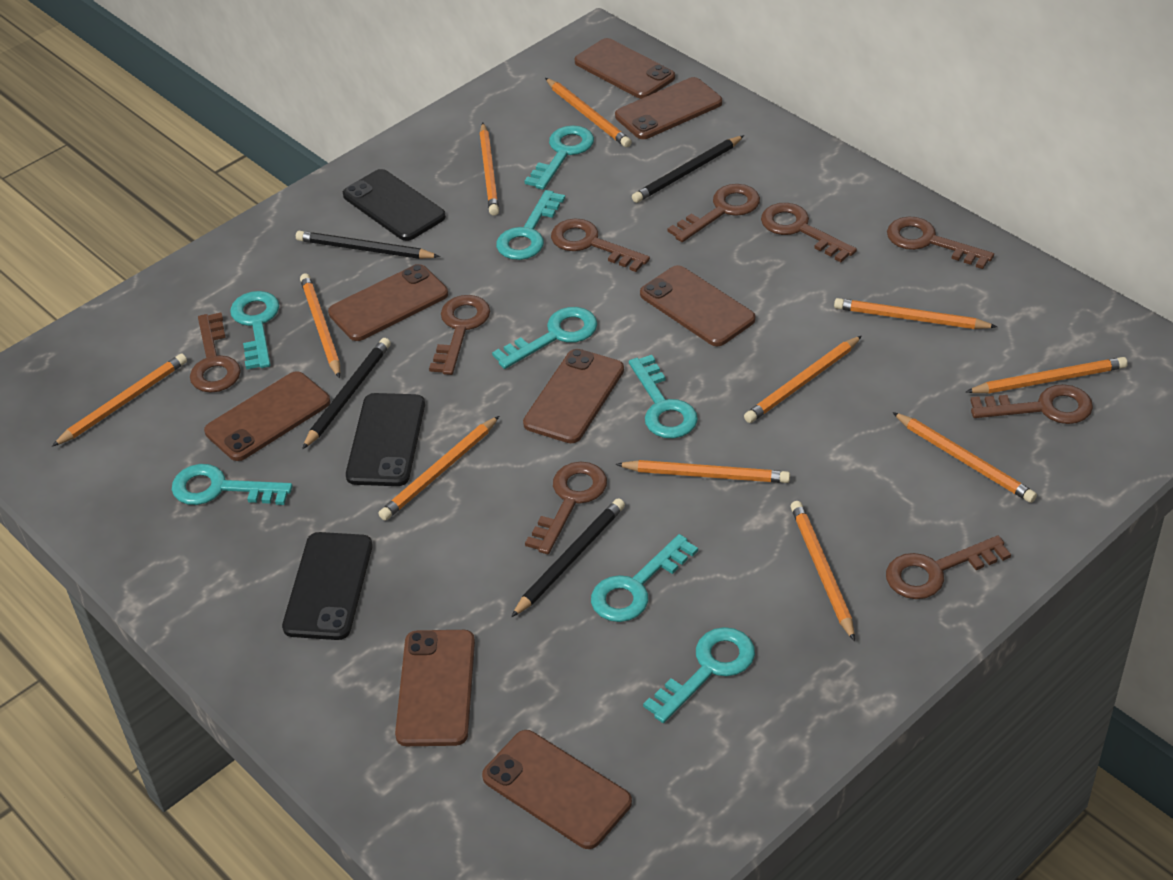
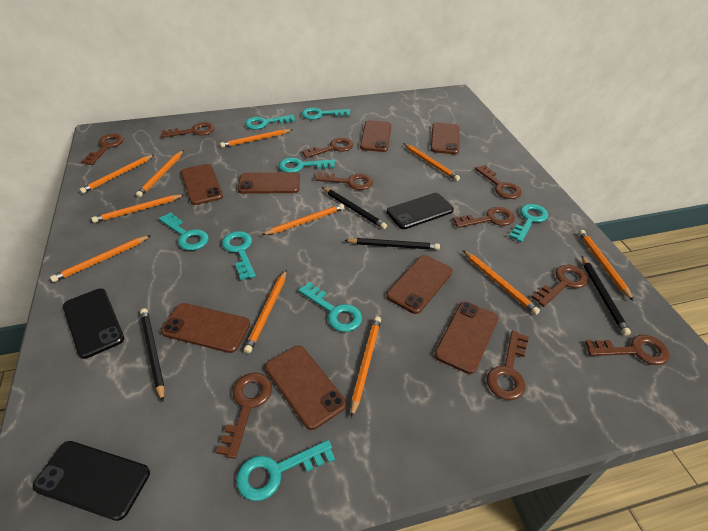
brown key: [190,312,241,393] [429,295,490,375] [525,462,607,554] [551,218,650,272] [668,184,760,242] [761,203,857,262] [886,535,1011,599] [887,216,994,269] [970,384,1093,424] = 9 -> [81,134,124,165] [161,122,215,138] [216,373,272,459] [302,138,353,158] [314,172,373,190] [453,207,514,228] [475,165,522,199] [487,330,529,400] [531,265,588,307] [585,335,669,365] = 10

